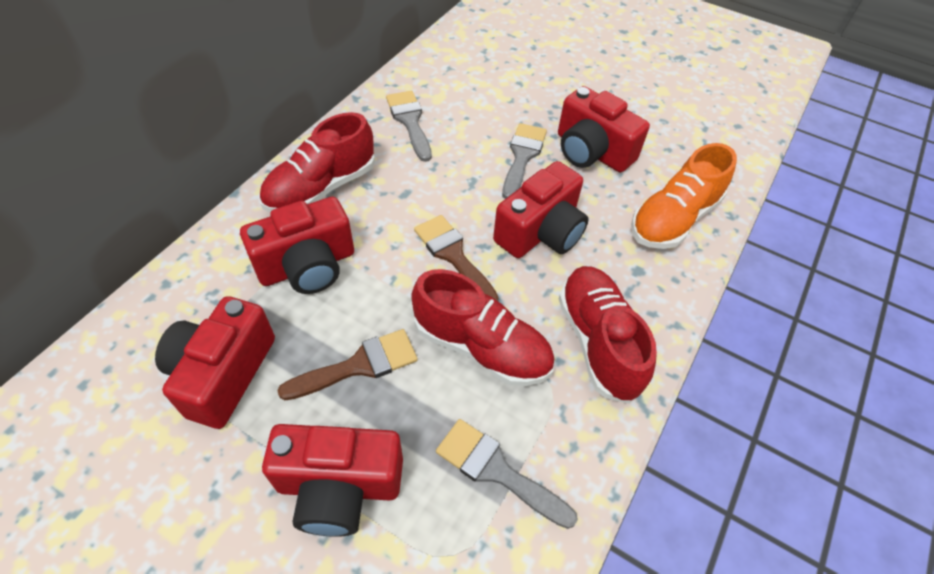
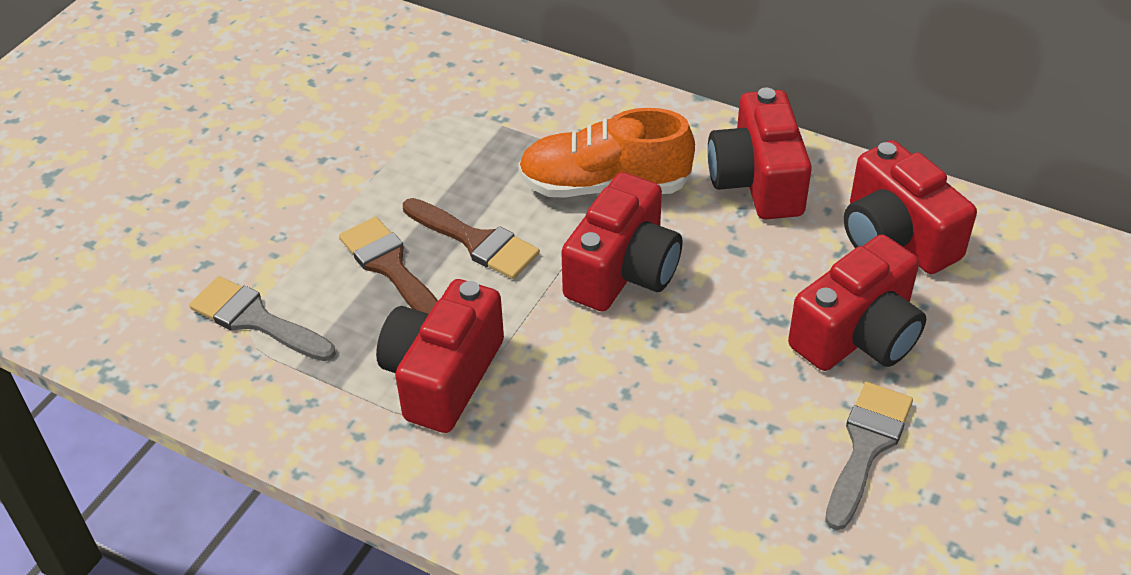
grey brush: [386,91,432,162] [436,419,578,529] [502,123,547,199] = 3 -> [189,276,335,361] [825,382,913,530] = 2
red shoe: [259,112,375,213] [411,269,554,386] [559,266,657,403] = 3 -> none = 0

